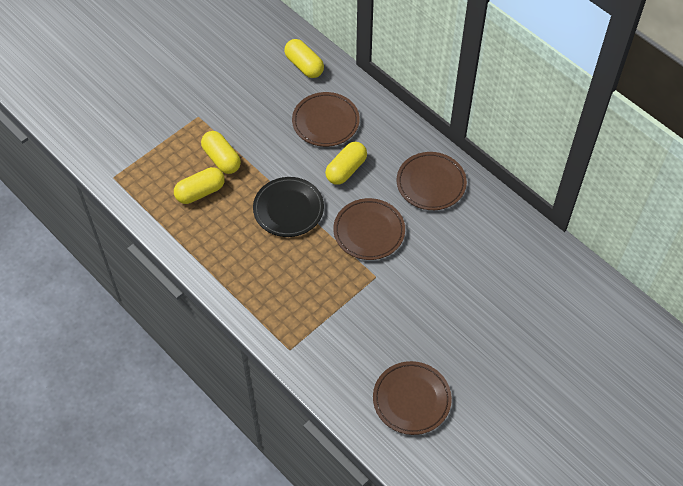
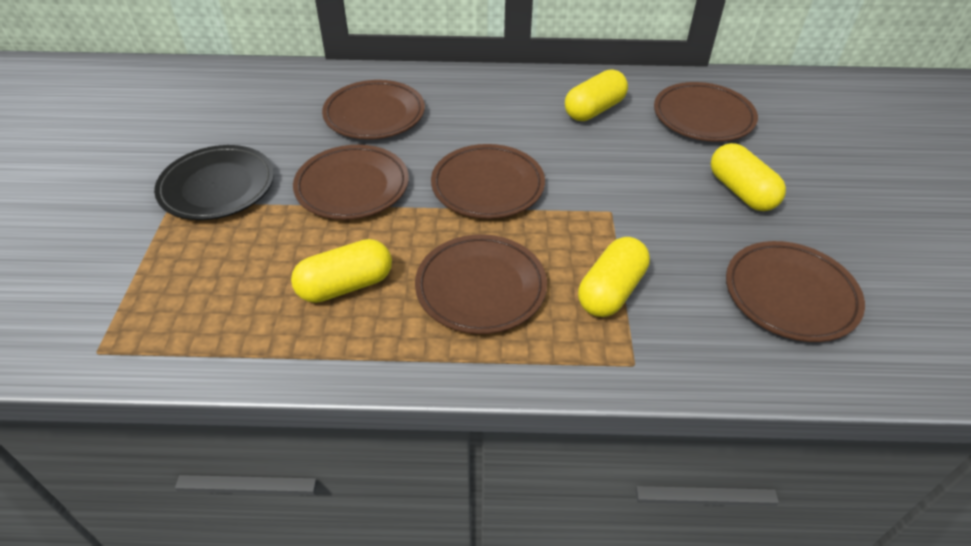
brown plate: [292,92,360,147] [333,198,405,260] [373,361,452,435] [397,152,467,210] = 4 -> [293,145,409,220] [322,80,425,139] [415,234,547,334] [431,144,545,219] [654,82,758,142] [726,241,865,342] = 6

